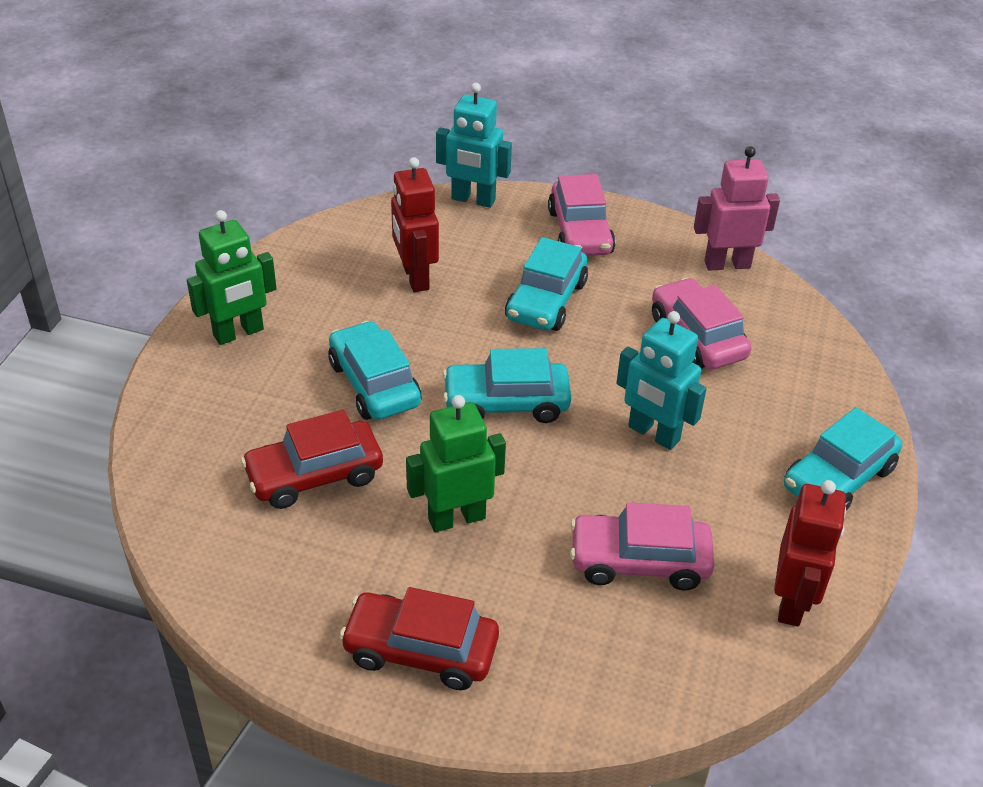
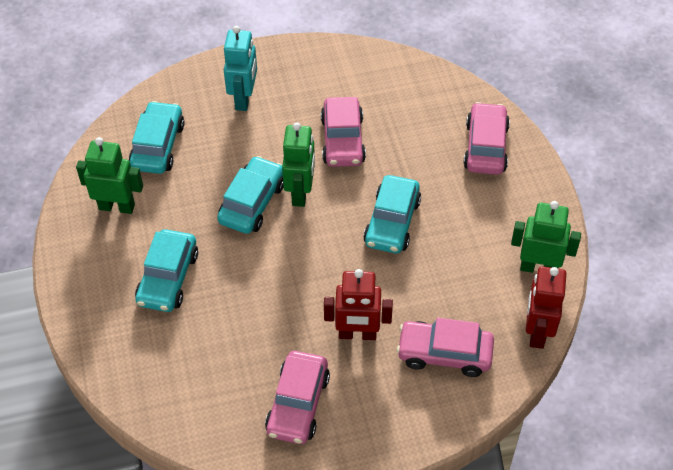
green robot: [187,210,277,345] [406,395,506,532] = 2 -> [76,137,143,214] [282,122,315,207] [511,201,581,273] = 3
pink car: [548,174,615,256] [570,502,715,591] [652,278,752,369] = 3 -> [265,351,330,444] [321,97,366,167] [397,318,494,377] [463,102,510,175] = 4
pink robot: [694,146,780,271] = 1 -> none = 0
red car: [241,410,383,509] [339,587,499,690] = 2 -> none = 0
turquoise robot: [436,83,512,208] [617,311,706,450] = 2 -> [224,26,257,111] = 1

